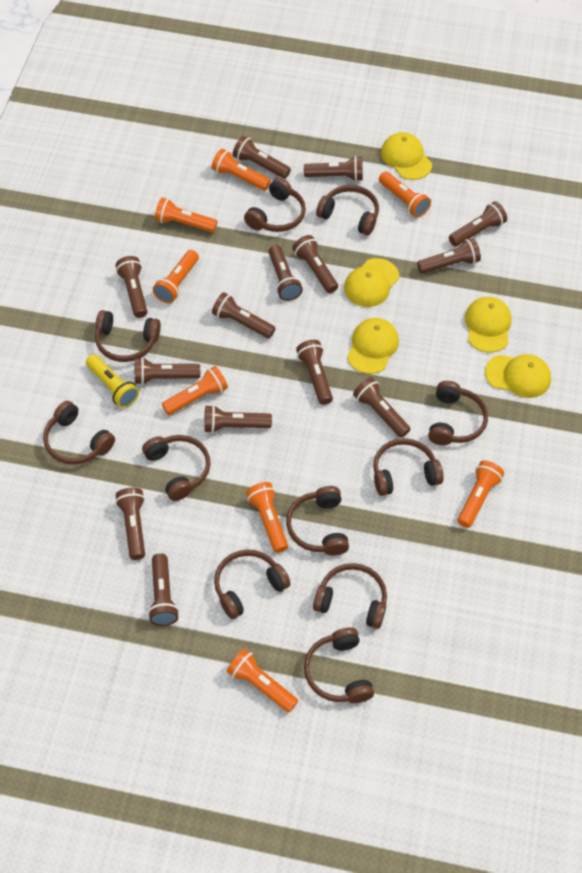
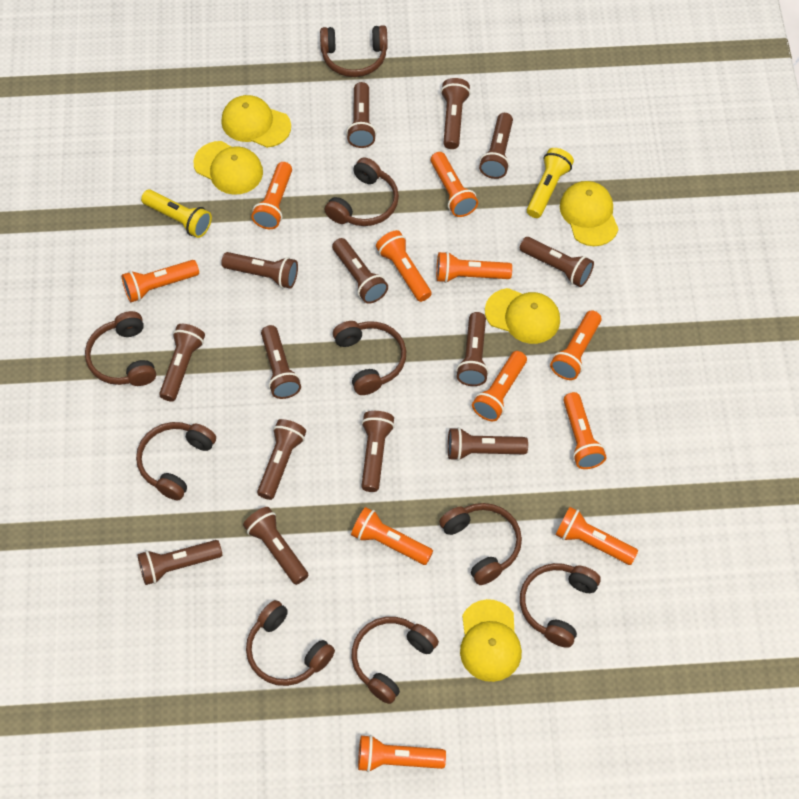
brown headphones: [43,401,115,465] [95,310,161,362] [142,435,210,501] [214,550,290,619] [244,178,306,232] [286,486,349,556] [304,627,374,703] [313,563,387,629] [316,185,379,235] [373,438,444,496] [428,381,488,445] = 11 -> [85,311,156,386] [136,422,216,500] [246,600,335,686] [320,25,388,77] [325,157,399,226] [333,321,406,395] [352,617,439,704] [439,503,522,585] [520,563,601,648] = 9
orange flashlight: [153,250,199,303] [155,197,218,232] [162,366,228,415] [212,149,271,191] [227,648,298,713] [246,482,288,553] [379,172,431,218] [457,460,504,528] = 8 -> [121,260,199,302] [251,162,292,229] [351,507,433,565] [358,735,446,772] [376,230,432,302] [430,152,478,217] [436,251,512,283] [472,351,527,421] [550,310,602,380] [555,507,638,565] [563,392,606,469] = 11
yellow flashlight: [86,354,139,408] = 1 -> [141,190,212,238] [527,148,574,218] = 2

